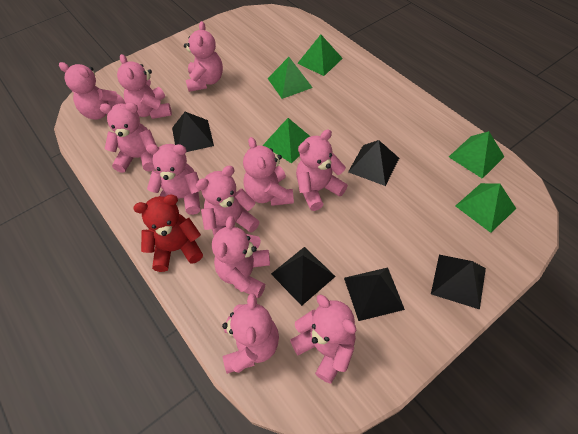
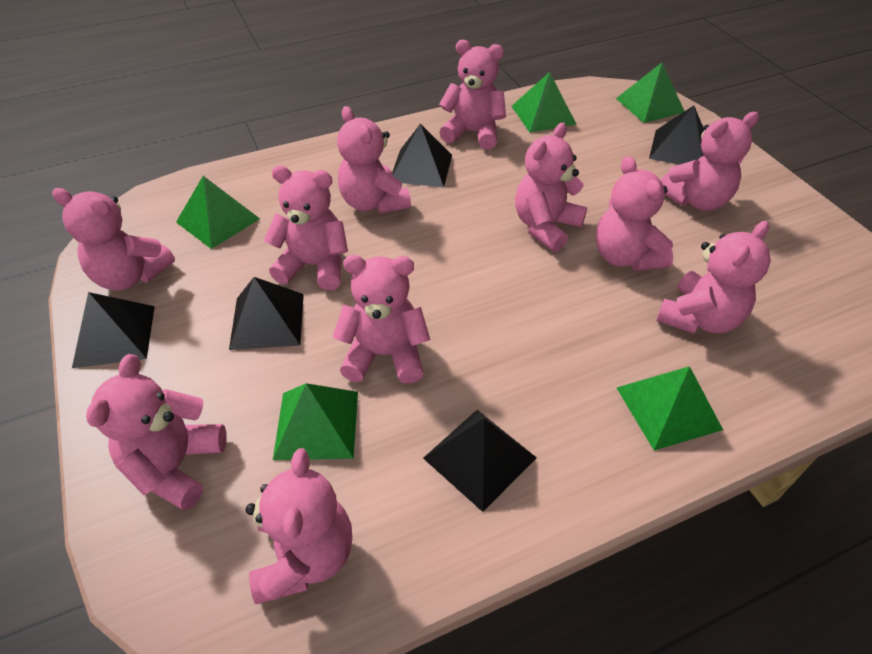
red teddy bear: [133,194,203,272] = 1 -> none = 0

